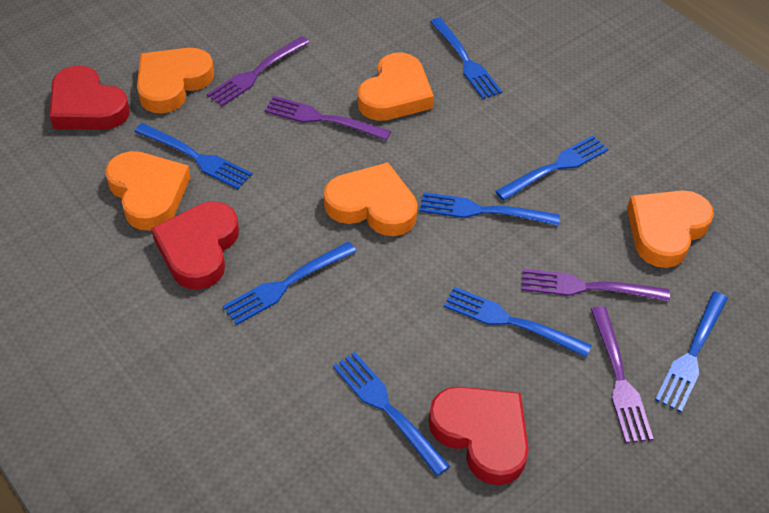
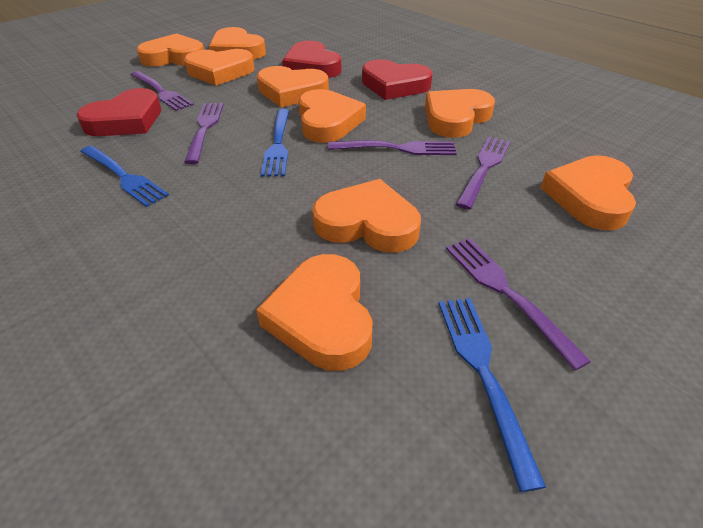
blue fork: [134,123,252,189] [223,242,357,325] [333,352,450,476] [420,192,560,226] [430,18,502,99] [444,287,592,358] [495,135,608,201] [655,291,728,412] = 8 -> [80,146,169,207] [261,109,289,177] [439,298,546,492] = 3
orange heart: [105,151,191,230] [137,48,214,113] [324,162,418,236] [358,52,434,121] [627,190,714,268] = 5 -> [137,33,204,67] [184,49,255,86] [209,27,266,60] [256,254,373,371] [257,66,329,107] [298,89,366,143] [312,179,421,253] [425,89,495,138] [541,155,636,230] = 9
purple fork: [207,36,310,106] [264,96,391,140] [522,268,670,302] [591,306,654,443] = 4 -> [131,71,194,111] [184,103,224,164] [328,140,457,155] [446,238,591,371] [456,137,511,210] = 5

